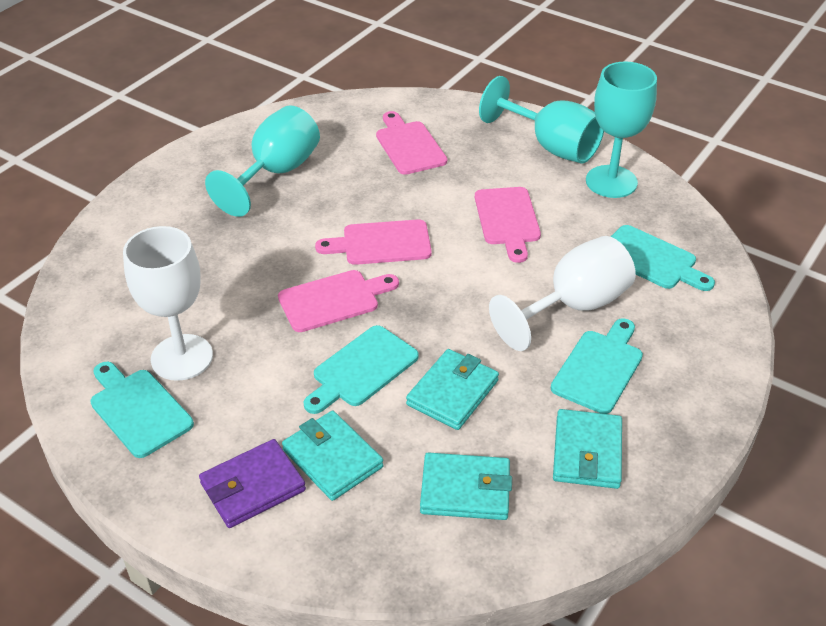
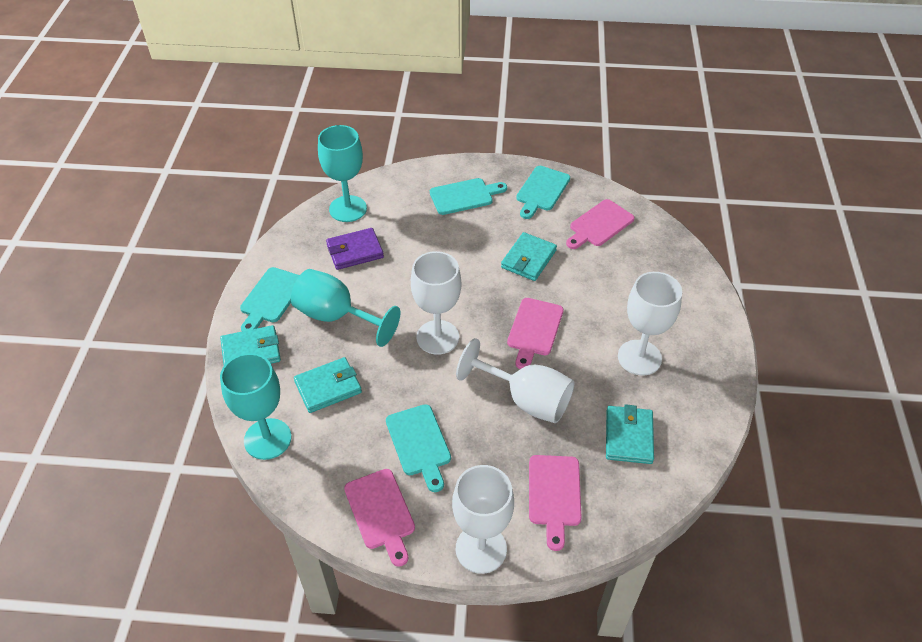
white goblet: [123,226,213,381] [489,236,636,351] = 2 -> [411,251,462,355] [452,465,514,574] [456,338,574,423] [618,272,682,376] = 4

